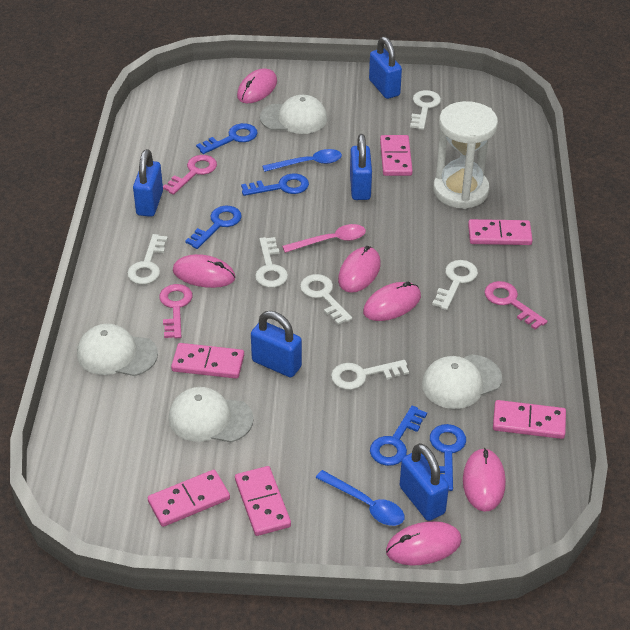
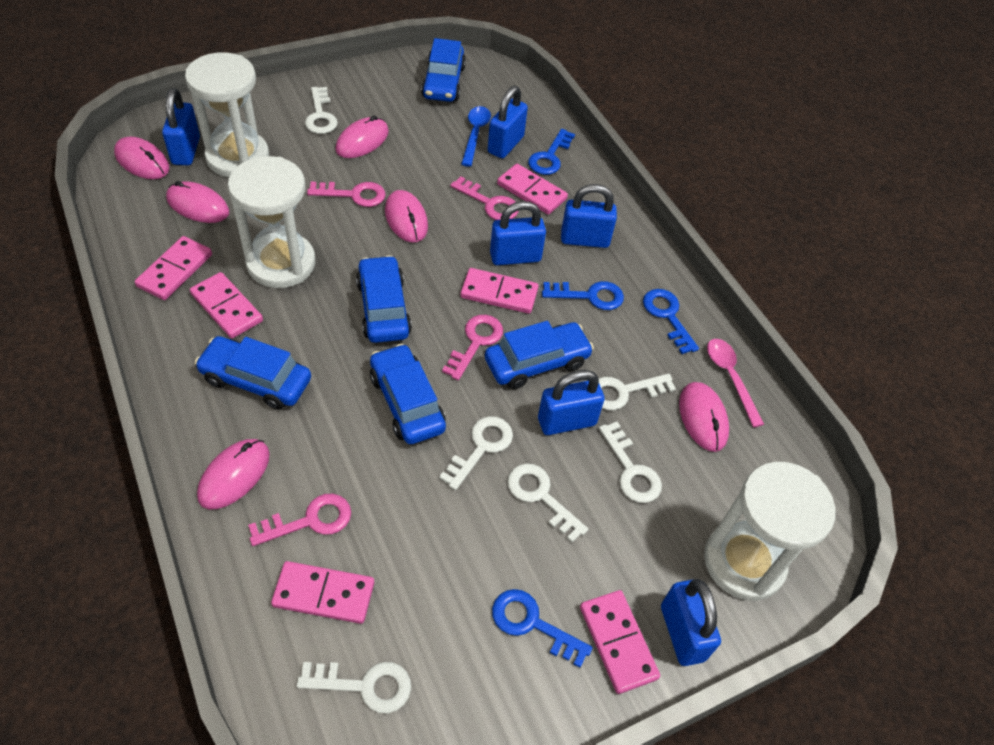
blue car: none = 0 -> [195,336,311,410] [356,255,412,343] [370,344,446,444] [421,38,466,102] [485,321,594,389] = 5
blue key: [185,206,242,249] [196,123,258,154] [241,173,309,196] [370,406,427,466] [430,424,466,491] = 5 -> [492,589,593,668] [528,129,575,175] [542,281,624,310] [643,289,699,354] = 4
blue padlock: [133,149,163,217] [251,311,302,377] [350,134,372,200] [369,37,402,99] [400,443,449,521] = 5 -> [162,88,200,165] [488,86,528,158] [490,201,546,265] [538,370,605,435] [561,184,617,248] [661,579,721,666] = 6
blue spoon: [262,149,342,172] [316,470,404,526] = 2 -> [461,106,491,167] = 1
pink key: [159,284,193,339] [163,155,217,195] [484,281,547,330] = 3 -> [248,494,351,546] [307,182,386,207] [442,315,503,380] [450,176,519,220] = 4
white cap: [77,324,158,376] [169,387,254,442] [260,95,327,134] [422,354,502,409] = 4 -> none = 0
white hourglass: [433,101,498,209] = 1 -> [185,52,269,177] [228,156,315,288] [704,462,835,601] = 3

